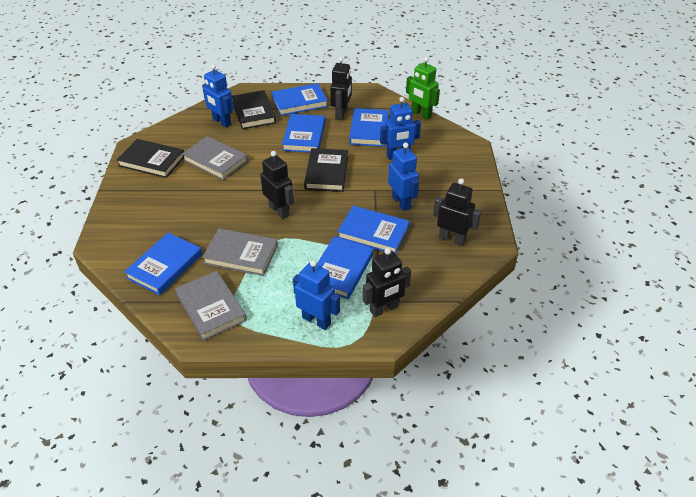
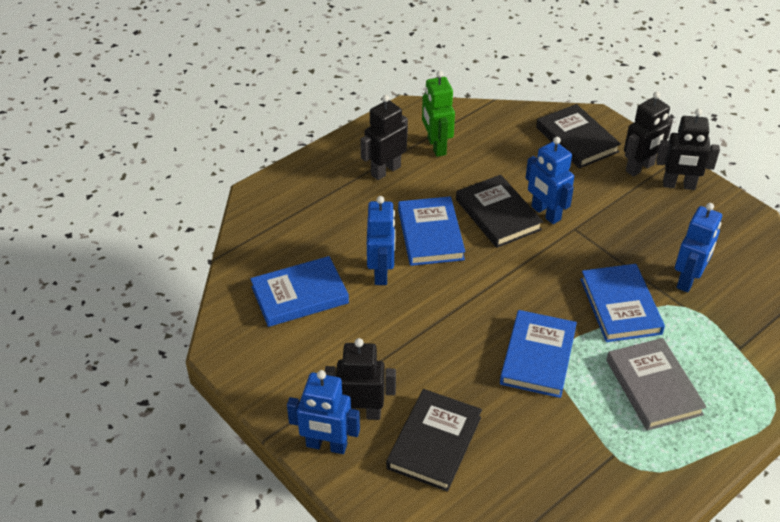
blue book: [124,233,202,295] [271,83,328,116] [282,114,325,153] [317,237,373,299] [338,206,410,254] [349,108,389,147] = 6 -> [250,256,349,327] [398,196,465,266] [500,310,577,398] [580,264,665,342] = 4
grey book: [175,271,247,341] [182,136,248,180] [202,228,278,276] = 3 -> [607,338,706,431] = 1

